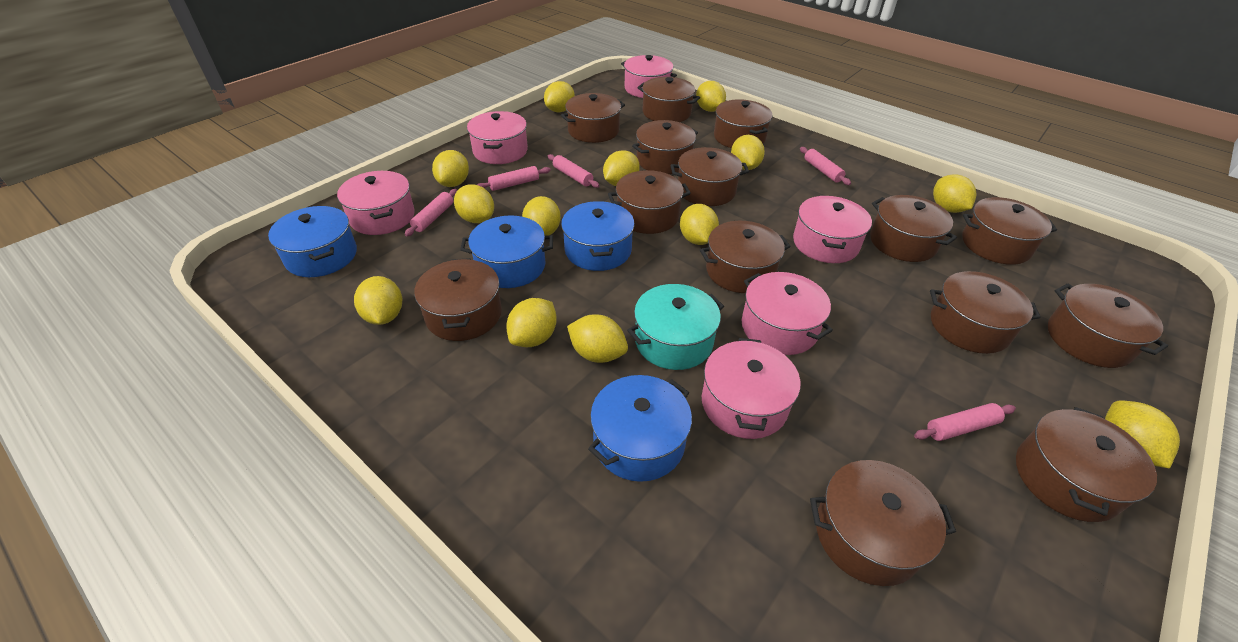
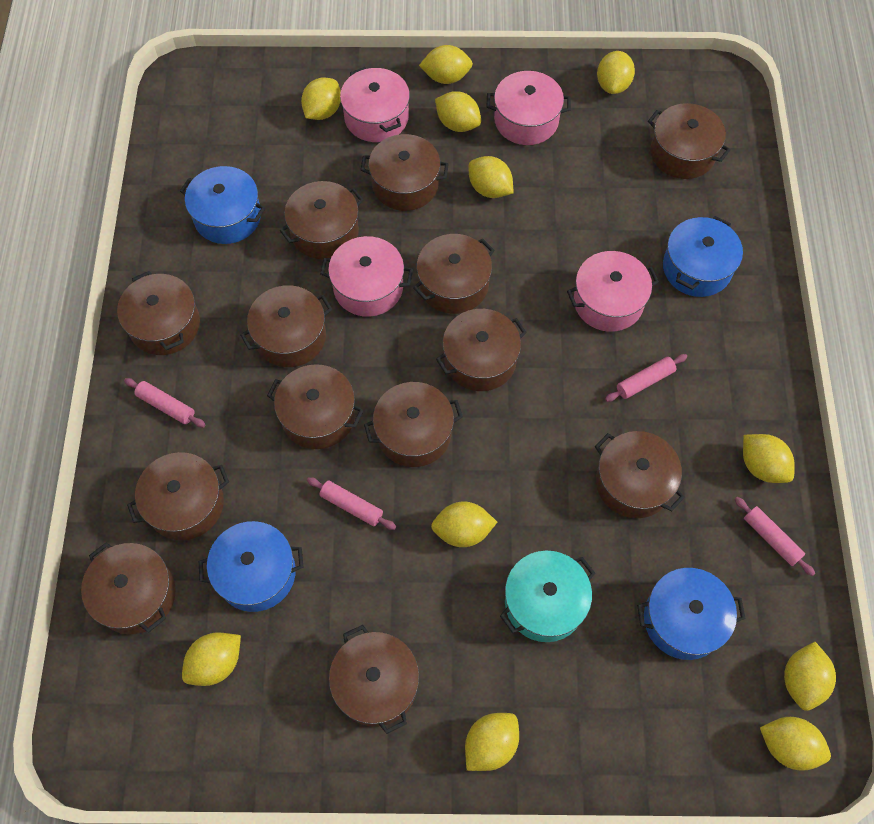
brown pot: [414,258,502,341] [561,93,625,143] [608,170,691,234] [632,120,698,174] [637,77,700,122] [670,147,749,206] [700,221,791,293] [714,99,772,148] [810,460,956,586] [870,195,957,262] [930,271,1041,354] [962,197,1057,265] [1016,407,1157,522] [1048,283,1168,368] = 14 -> [81,543,176,634] [117,271,200,355] [127,452,229,540] [240,285,332,367] [267,364,364,449] [280,181,364,259] [329,625,419,734] [361,134,449,211] [364,382,463,467] [413,234,495,314] [436,309,527,391] [595,431,685,518] [648,103,731,179] = 13
pink pot: [337,171,415,235] [467,111,528,164] [621,55,677,98] [702,338,801,439] [742,272,833,355] [793,196,872,263] = 6 -> [320,236,413,317] [340,67,410,142] [487,71,571,145] [567,251,659,332] = 4
pink rolling pin: [405,189,457,236] [477,166,551,191] [548,154,600,188] [800,147,851,185] [914,403,1016,441] = 5 -> [124,378,206,427] [307,477,396,530] [605,354,687,402] [734,497,815,576] = 4
yellow lemon: [354,276,403,325] [432,150,469,187] [454,184,494,223] [506,298,557,347] [522,196,561,236] [544,81,575,112] [567,315,628,363] [603,150,640,186] [680,204,719,245] [696,81,726,112] [731,135,765,170] [933,174,976,213] [1105,400,1180,469] = 13 -> [182,632,241,686] [301,77,341,120] [419,45,473,84] [431,502,497,547] [435,91,481,132] [465,713,519,771] [468,156,513,198] [597,51,635,94] [743,434,795,483] [760,717,831,771] [784,642,836,711] = 11

